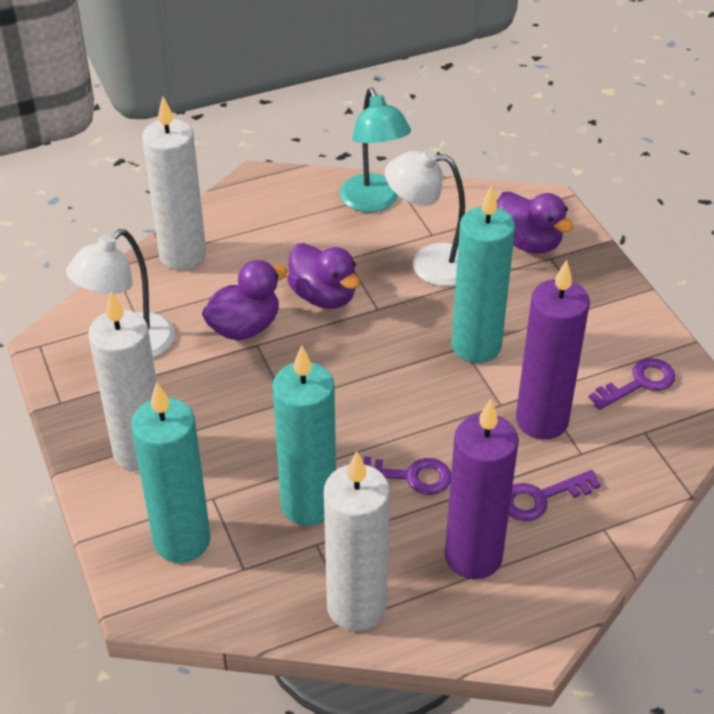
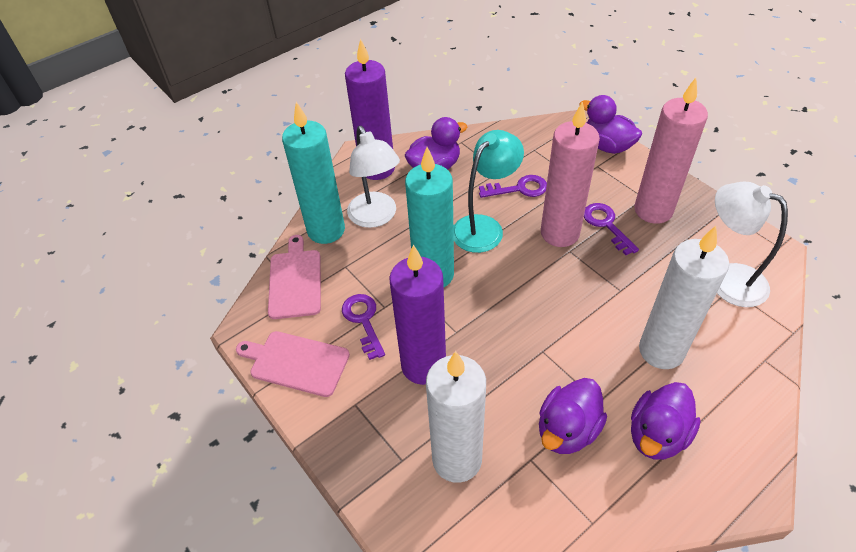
pink candle: none = 0 -> [541,102,600,247] [634,78,708,224] = 2
pink cutting board: none = 0 -> [236,331,350,397] [268,235,321,319] = 2
purple duck: [202,260,288,340] [287,243,360,309] [497,191,574,253] = 3 -> [404,117,467,170] [539,378,607,454] [579,95,642,154] [631,382,701,460] = 4
turquoise candle: [131,382,210,563] [272,345,336,526] [451,185,515,363] = 3 -> [282,102,345,244] [405,147,454,287] = 2
white candle: [88,292,157,471] [142,96,206,270] [324,451,390,631] = 3 -> [426,351,486,483] [639,226,729,369] = 2

